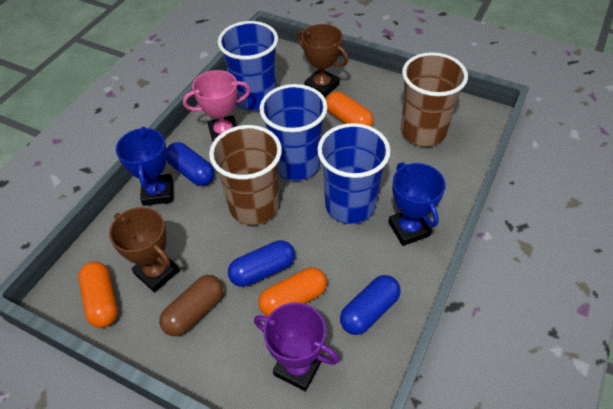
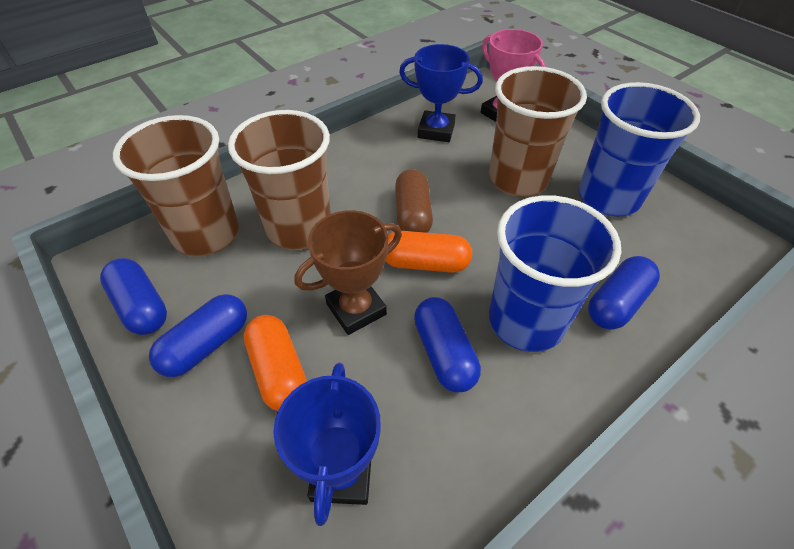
blue capsule: [167,142,215,186] [228,240,295,287] [340,275,401,335] = 3 -> [100,258,167,335] [149,294,247,377] [414,297,481,393] [588,256,660,330] = 4
blue cup: [218,21,278,111] [259,84,328,181] [317,123,391,224] = 3 -> [489,195,621,352] [579,82,700,216] = 2
brown cup: [209,125,282,225] [401,52,468,147] = 2 -> [113,115,239,257] [228,110,331,250] [489,66,587,197] = 3
brown trophy: [109,207,180,292] [297,24,348,97] = 2 -> [295,210,402,335] = 1
orange capsule: [78,262,118,328] [259,267,327,317] [326,91,374,127] = 3 -> [243,315,307,411] [385,231,472,273] = 2
purple trophy: [254,302,339,392] = 1 -> none = 0

